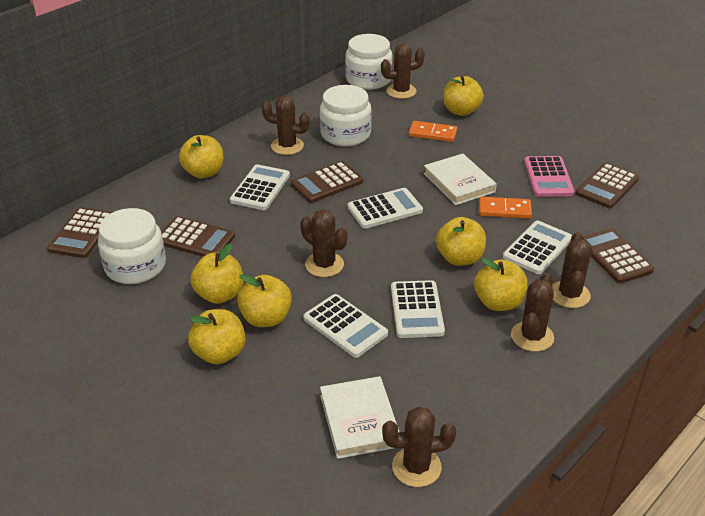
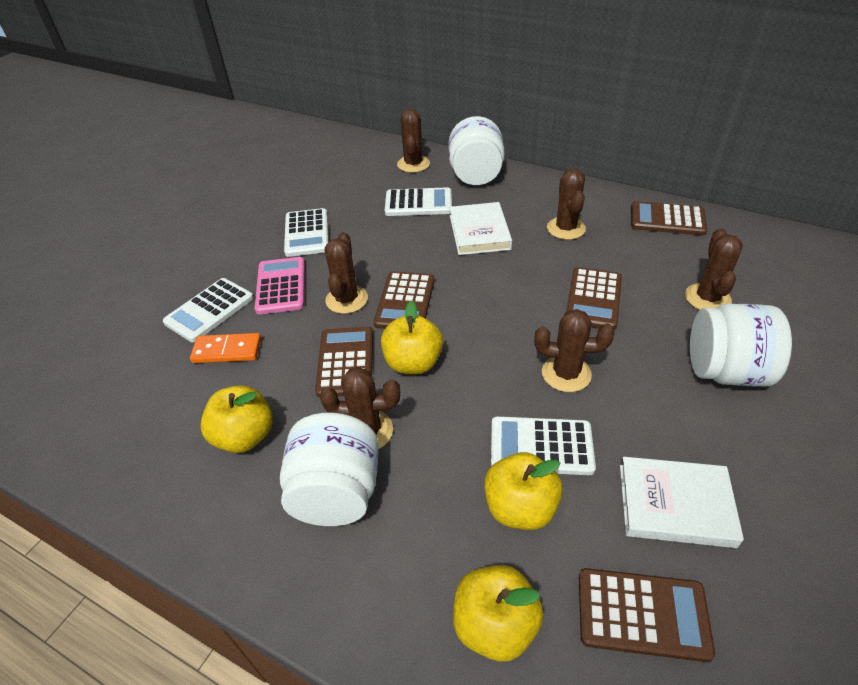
orange domino: [409,121,457,142] [479,197,532,219] = 2 -> [190,333,261,363] = 1
white calculator: [230,164,290,210] [303,294,388,358] [348,188,423,229] [391,280,445,338] [503,221,572,274] = 5 -> [163,278,254,342] [284,208,328,257] [385,187,452,216] [491,416,596,475] = 4
yellow apple: [179,135,223,179] [188,309,246,364] [191,244,244,304] [237,274,292,327] [436,217,486,266] [443,76,484,116] [474,258,528,311] = 7 -> [200,385,273,453] [381,300,443,374] [453,565,544,662] [484,452,563,530] = 4

